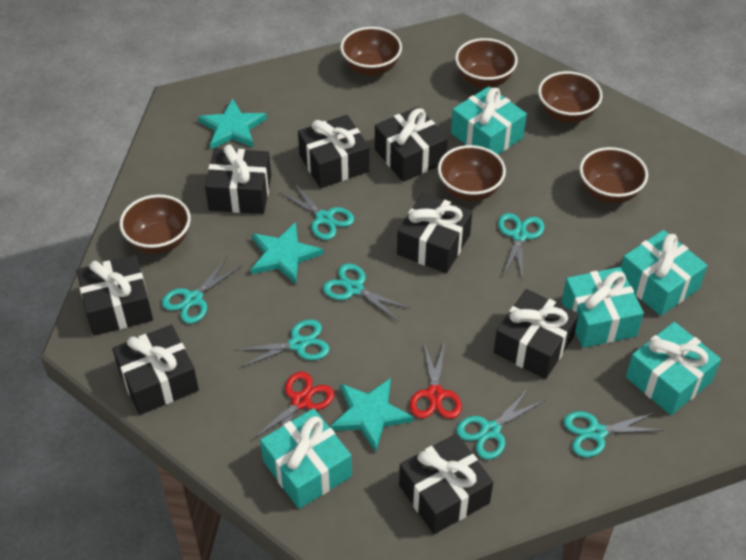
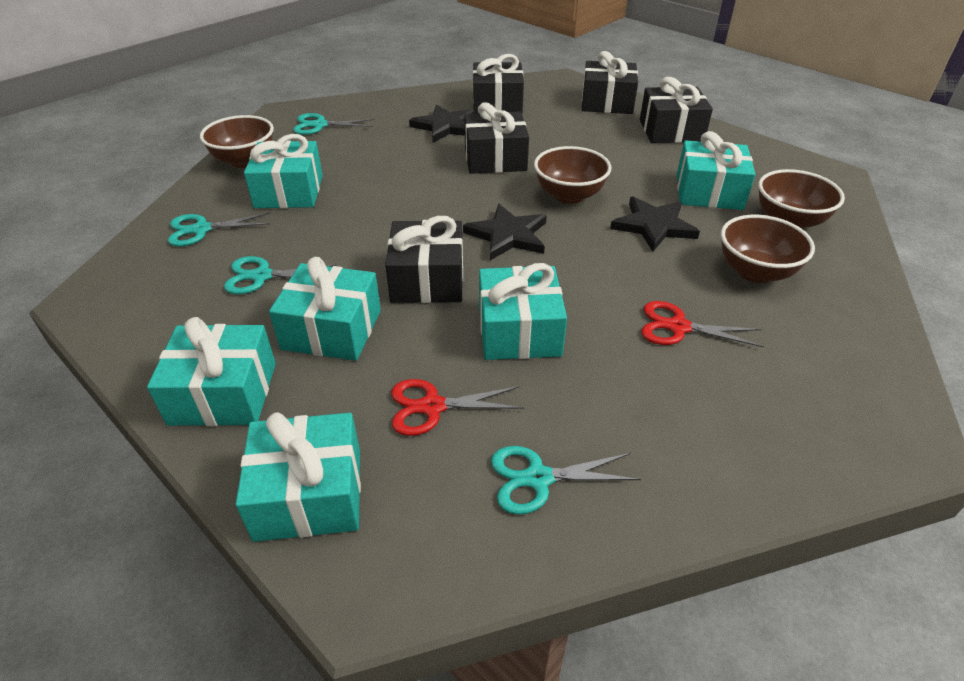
black gift: [76,255,153,336] [112,325,199,415] [205,145,271,214] [298,115,370,188] [375,107,448,182] [397,193,473,273] [399,434,493,534] [494,289,579,379] = 8 -> [385,216,463,303] [464,102,529,174] [473,54,524,113] [582,51,638,114] [640,77,713,143] = 5
black star: none = 0 -> [409,104,475,143] [463,204,547,260] [610,196,700,251] = 3
brown bowl: [120,195,191,254] [340,27,402,76] [438,145,506,201] [455,38,518,88] [538,71,603,123] [580,147,648,204] = 6 -> [200,115,274,168] [534,146,611,204] [721,215,815,283] [758,169,845,229] = 4
turquoise gift: [260,408,352,509] [451,86,527,155] [562,267,644,348] [621,230,707,316] [626,322,721,415] = 5 -> [147,317,276,426] [235,412,361,542] [244,134,323,208] [269,257,381,361] [479,263,567,360] [677,131,756,210] = 6
turquoise scissors: [162,258,242,324] [235,320,330,368] [279,182,354,240] [323,264,411,322] [456,388,545,460] [498,213,544,281] [564,411,663,457] = 7 -> [168,212,270,246] [224,256,337,294] [293,113,375,135] [491,446,641,515] = 4
turquoise star: [198,99,267,149] [251,222,323,284] [330,378,414,452] = 3 -> none = 0

